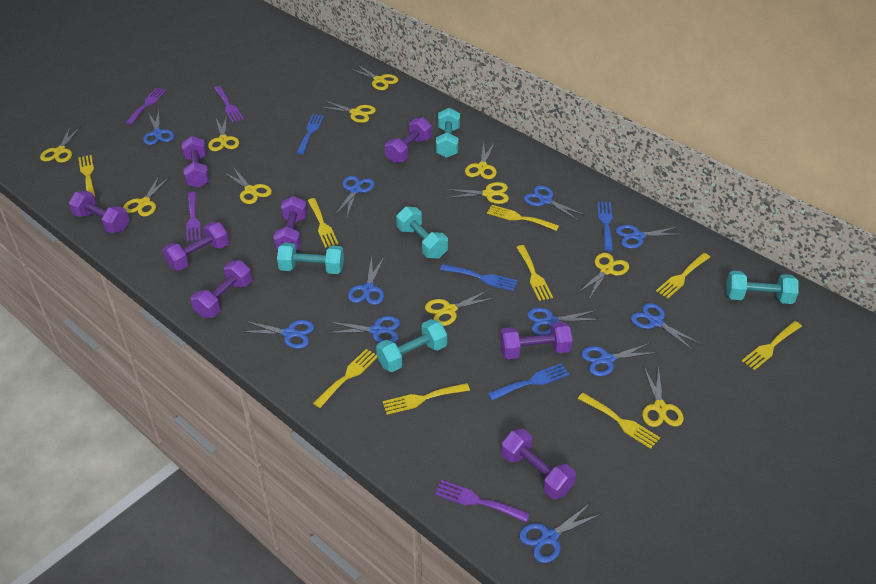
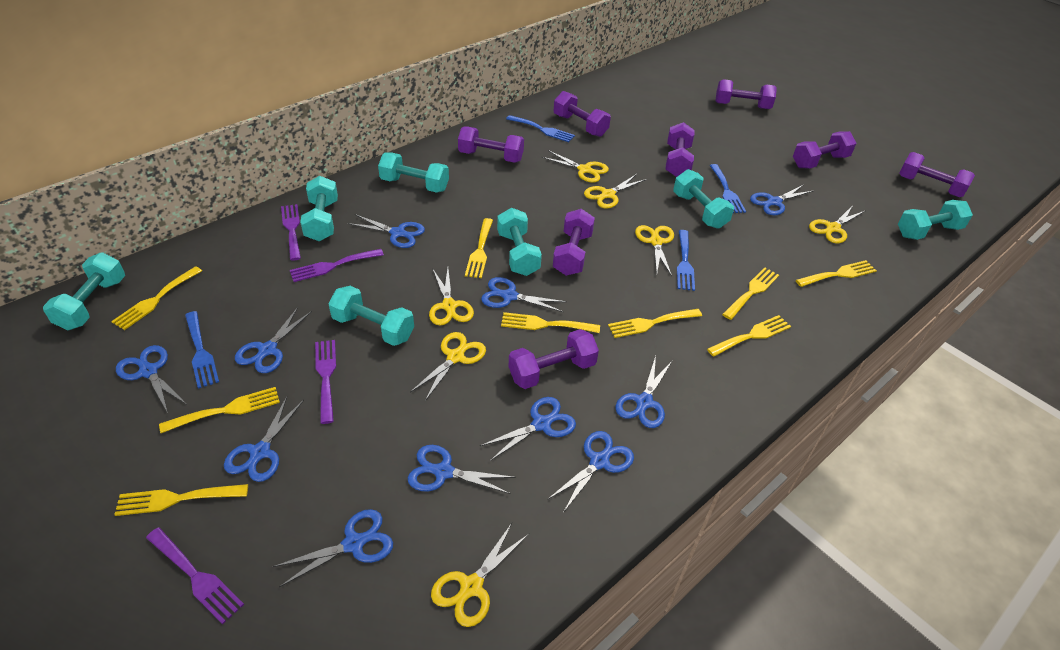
turquoise dumbbell: [277,243,344,274] [376,319,447,372] [396,206,448,259] [436,108,460,158] [726,271,798,304] = 5 -> [43,253,125,330] [300,176,338,241] [328,286,414,346] [378,152,449,193] [497,208,542,276] [673,169,734,229] [898,200,973,240] = 7
yellow scissors: [40,126,81,163] [123,176,170,217] [208,115,239,151] [223,167,272,204] [321,100,376,123] [350,64,398,90] [425,290,495,326] [446,182,509,204] [465,141,497,179] [578,253,629,299] [642,366,684,427] = 11 -> [410,332,486,401] [429,268,474,325] [431,523,529,627] [541,150,609,183] [584,174,647,209] [635,225,674,276] [809,205,865,243] = 7

